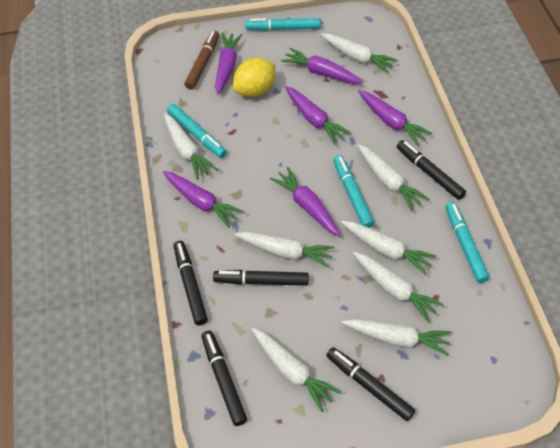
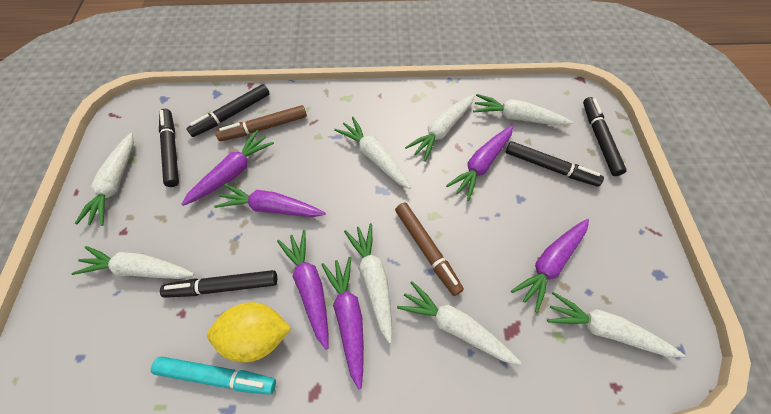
brown marker: [185,31,219,90] = 1 -> [215,105,307,141] [395,203,464,296] = 2
turquoise marker: [167,104,227,158] [245,18,320,31] [333,155,374,228] [445,202,489,283] = 4 -> [151,356,276,395] = 1

